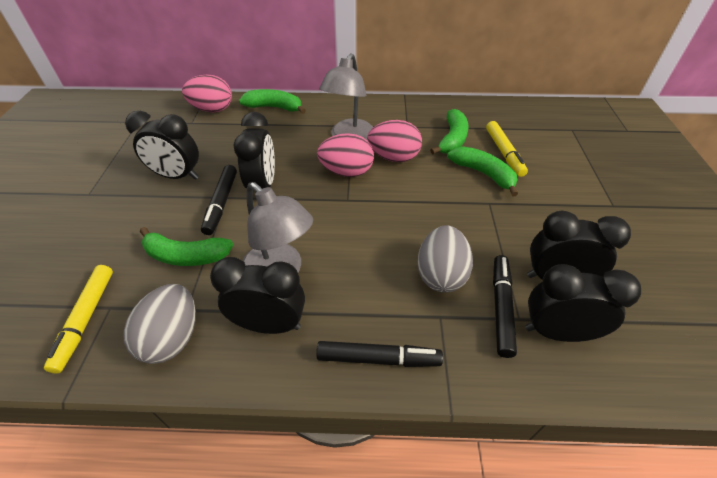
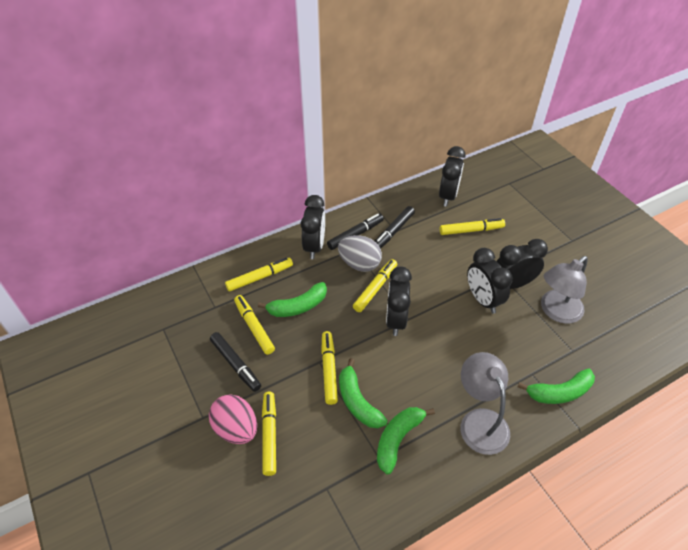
grey egg: [123,284,196,364] [417,225,473,292] = 2 -> [338,235,382,272] = 1
pink egg: [182,75,232,112] [317,133,374,177] [367,120,422,162] = 3 -> [209,394,257,444] = 1
yellow marker: [44,265,113,374] [486,121,528,177] = 2 -> [225,258,293,292] [234,295,275,355] [262,392,276,476] [321,331,338,405] [353,259,397,312] [440,218,505,235] = 6

